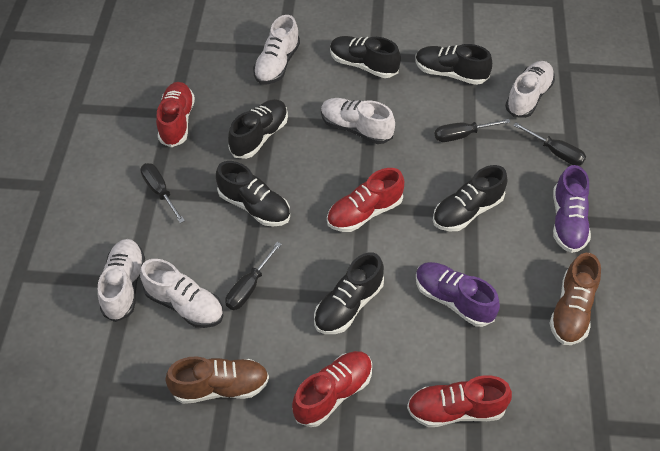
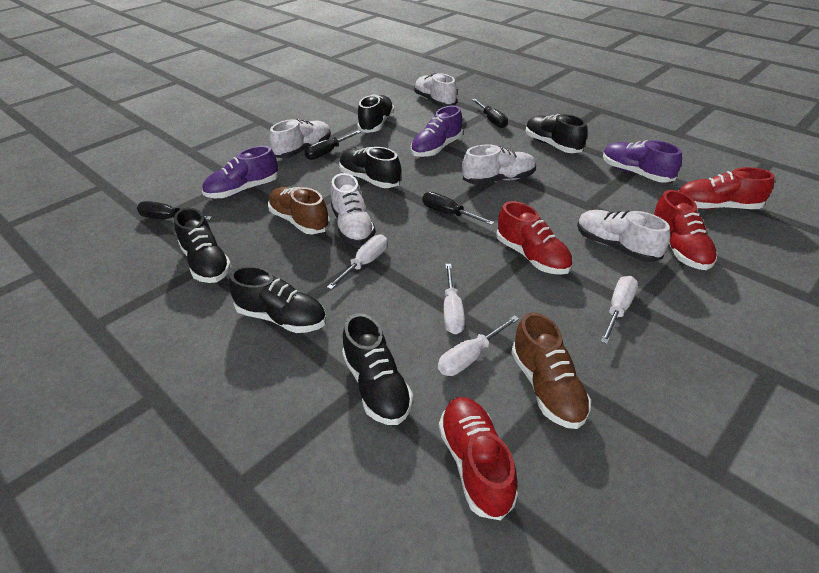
purple shoe: [416,262,500,327] [553,165,591,253] = 2 -> [202,146,278,198] [411,106,463,157] [603,140,682,183] = 3
white screwdriver: none = 0 -> [327,235,387,290] [438,315,519,376] [444,264,465,334] [601,276,638,344] = 4

